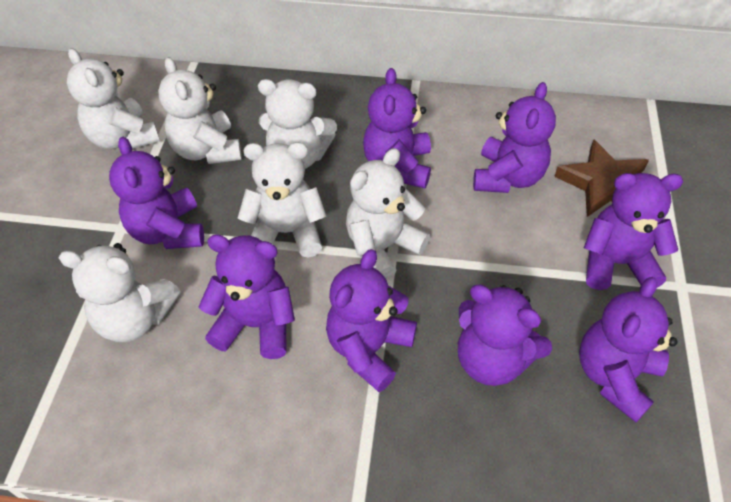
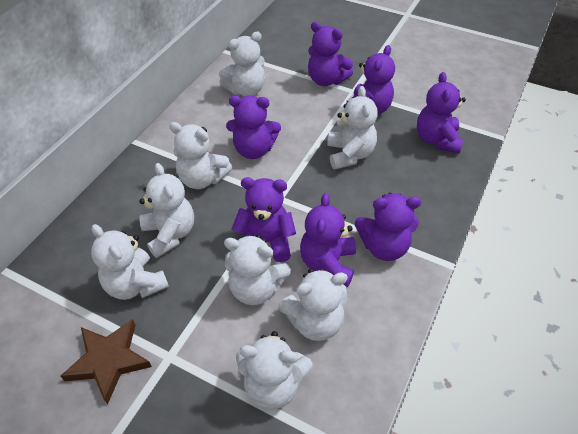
purple teddy bear: [109,137,204,249] [198,235,295,359] [326,249,417,392] [363,68,431,188] [458,284,552,386] [473,82,556,193] [579,277,677,423] [584,173,683,290] = 8 -> [226,95,281,159] [232,177,296,262] [300,193,356,287] [308,21,353,86] [346,45,395,114] [355,193,421,261] [417,72,466,154] = 7
white teddy bear: [59,243,181,342] [67,48,160,149] [158,57,242,164] [237,142,327,258] [258,79,337,169] [346,148,430,280] = 6 -> [91,224,169,300] [139,163,194,258] [169,122,232,189] [219,32,265,96] [224,235,291,305] [236,331,313,409] [279,268,348,341] [327,86,378,169] = 8

